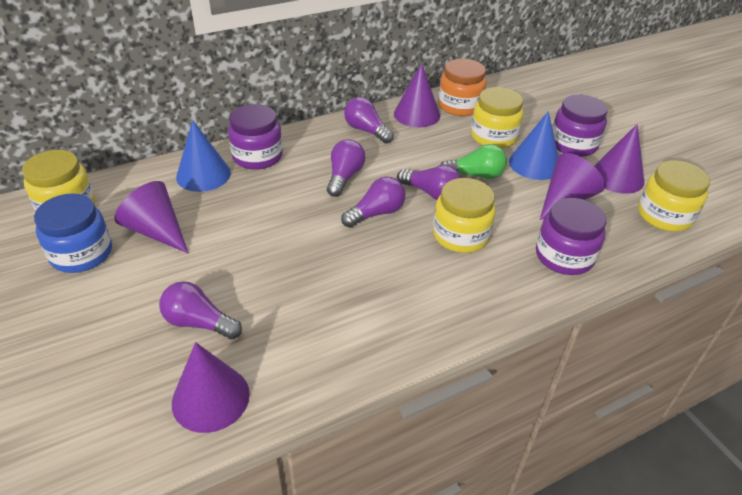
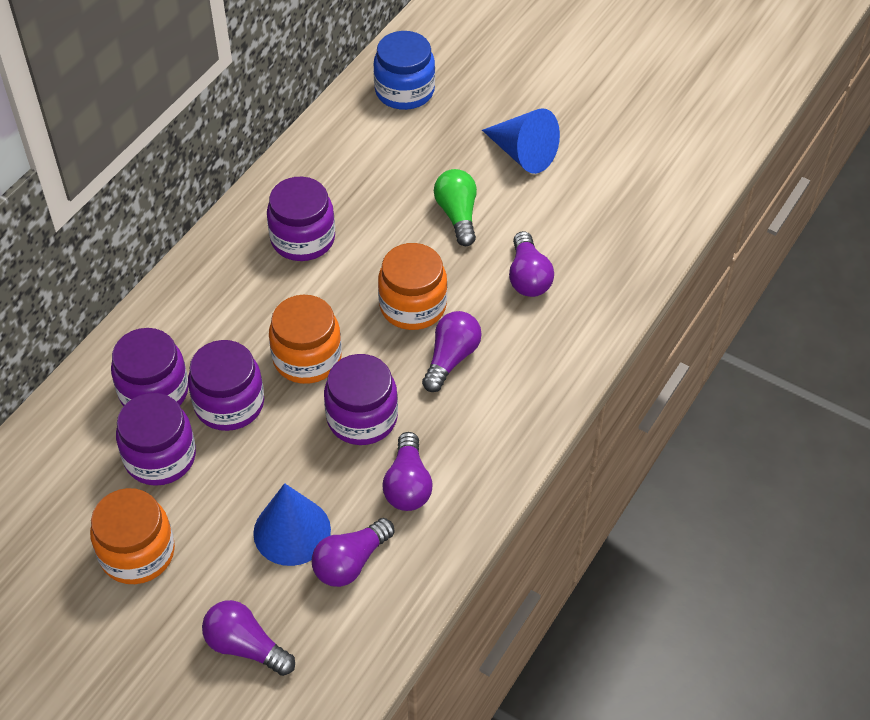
orange jar: [438,59,487,116] = 1 -> [90,488,175,584] [269,295,342,384] [378,243,447,330] = 3
purple cone: [114,181,188,253] [172,342,250,433] [394,63,440,127] [540,153,605,220] [594,124,645,194] = 5 -> none = 0
purple jar: [228,104,283,170] [536,198,606,275] [552,95,608,157] = 3 -> [111,328,188,406] [116,393,196,486] [188,340,264,431] [267,177,335,261] [324,354,398,445] = 5
yellow jar: [22,150,95,211] [433,178,496,253] [471,87,524,148] [638,160,710,232] = 4 -> none = 0

